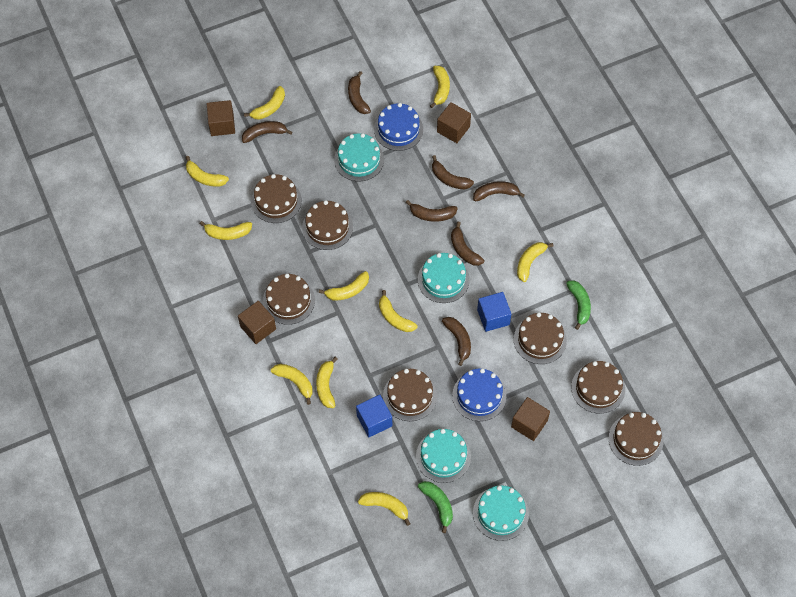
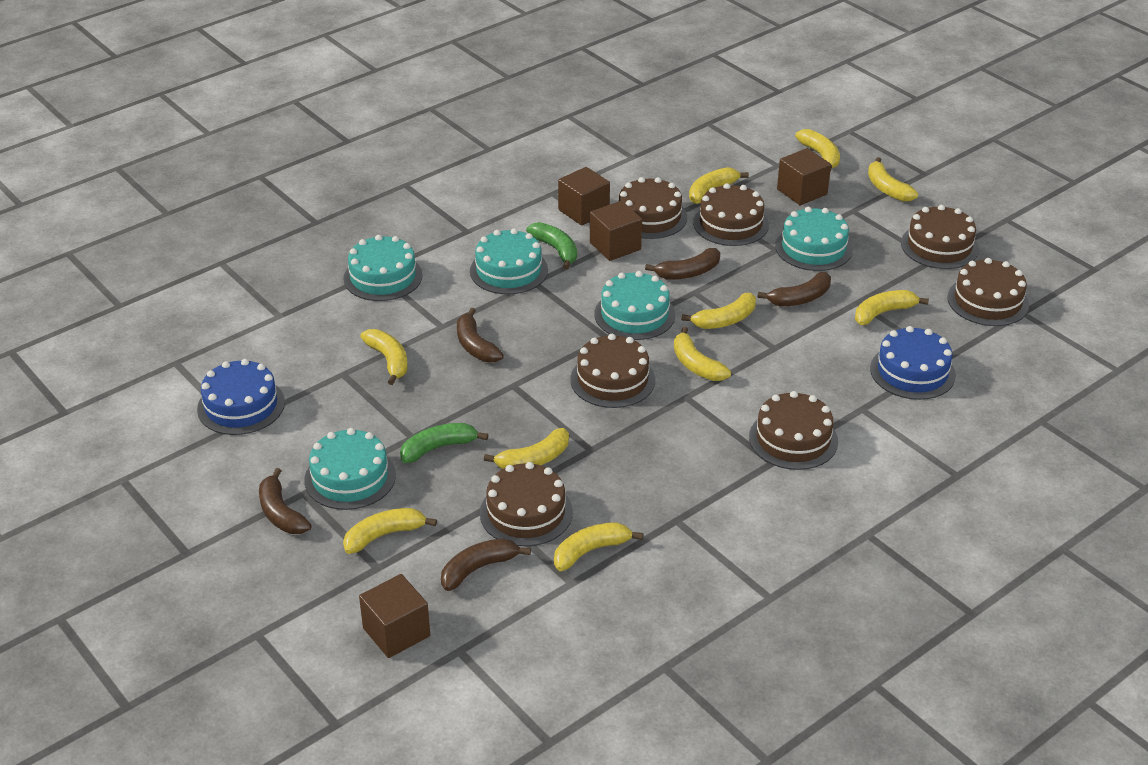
blue cube: [356,395,392,437] [477,292,511,332] = 2 -> none = 0
brown banana: [242,121,292,143] [348,71,371,114] [406,200,458,222] [432,155,474,189] [442,317,471,366] [451,222,484,266] [473,181,525,201] = 7 -> [259,468,312,534] [441,538,531,591] [457,308,504,362] [645,248,720,280] [758,272,831,306] = 5
turquoise cake: [334,133,384,181] [416,429,471,483] [418,253,470,303] [473,485,529,541] = 4 -> [304,428,396,510] [343,235,423,301] [470,228,548,294] [595,271,675,340] [775,207,853,271] = 5

